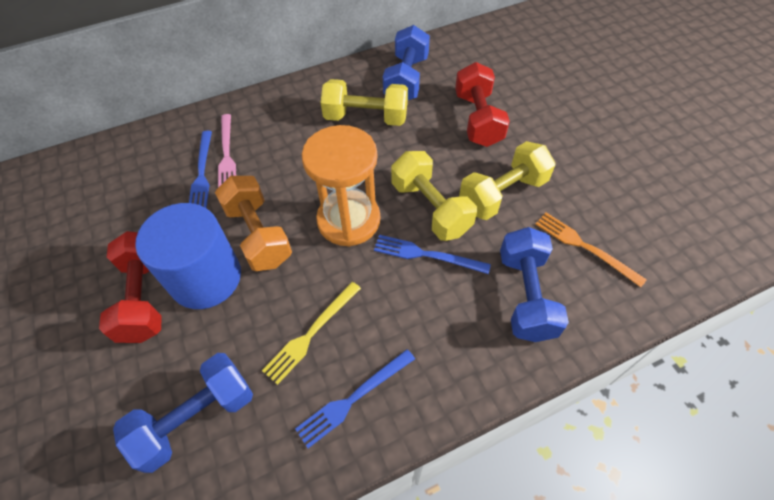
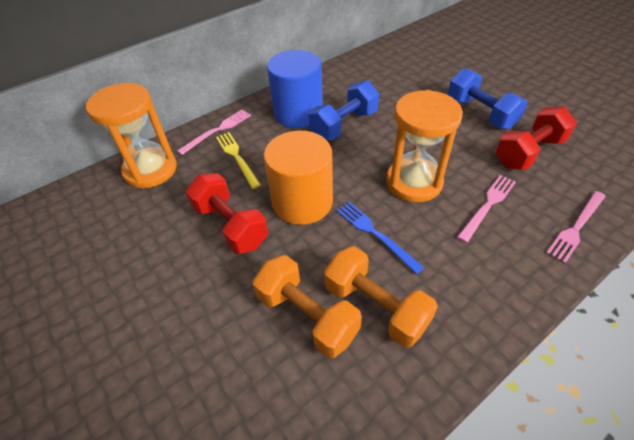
blue dumbbell: [113,353,253,473] [383,25,430,100] [500,227,569,342] = 3 -> [308,81,379,140] [448,68,527,130] = 2
blue fork: [189,131,212,208] [295,349,415,448] [374,235,491,274] = 3 -> [337,202,424,274] = 1
orange cylinder: none = 0 -> [264,131,333,225] = 1
orange dumbbell: [215,176,292,271] = 1 -> [253,255,362,358] [324,246,438,348] = 2
orange fork: [535,213,647,287] = 1 -> none = 0
orange hourglass: [302,125,380,247] = 1 -> [86,83,177,189] [386,90,463,202] = 2
pink fork: [218,114,236,188] = 1 -> [177,110,251,155] [457,175,516,243] [546,191,606,263] = 3
yellow dumbbell: [321,79,408,126] [391,151,477,241] [459,141,556,220] = 3 -> none = 0

